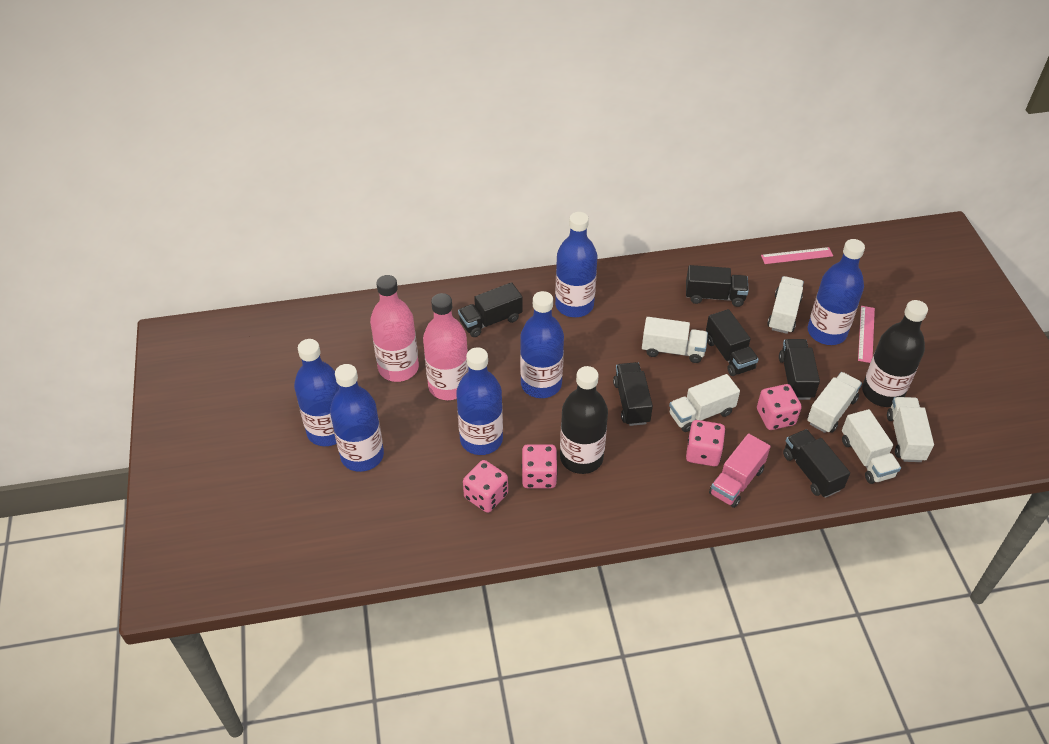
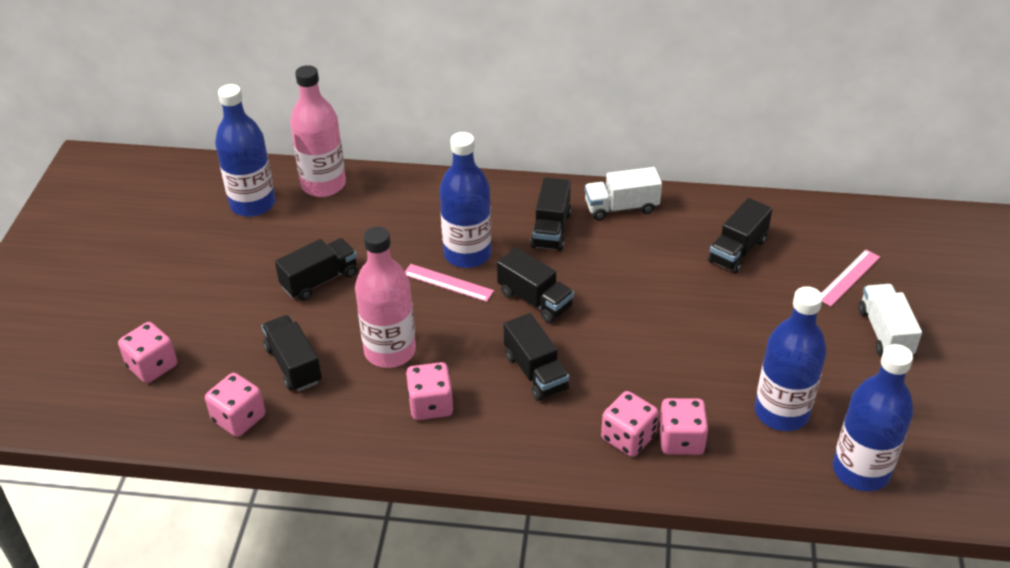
black bottle: [560,366,608,474] [862,300,928,407] = 2 -> none = 0
blue bottle: [294,339,339,446] [330,364,384,472] [456,347,503,455] [520,291,564,398] [555,212,597,317] [808,239,865,345] = 6 -> [215,84,275,217] [440,132,492,268] [755,286,827,431] [833,344,914,491] = 4
pink dice: [463,460,508,513] [521,444,558,488] [686,420,725,466] [757,384,802,430] = 4 -> [118,322,177,383] [205,373,265,437] [406,362,454,420] [601,391,659,457] [659,398,709,455] = 5
pink truck: [709,434,771,508] = 1 -> none = 0
white truck: [642,317,708,363] [669,374,740,432] [767,276,804,334] [807,372,862,433] [842,409,901,484] [887,397,934,462] = 6 -> [585,167,662,220] [859,284,922,356] = 2

